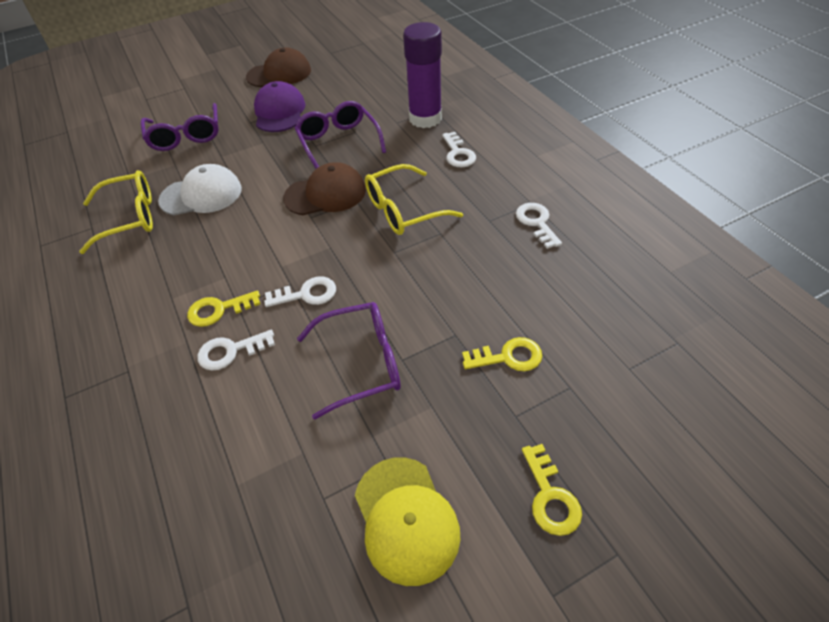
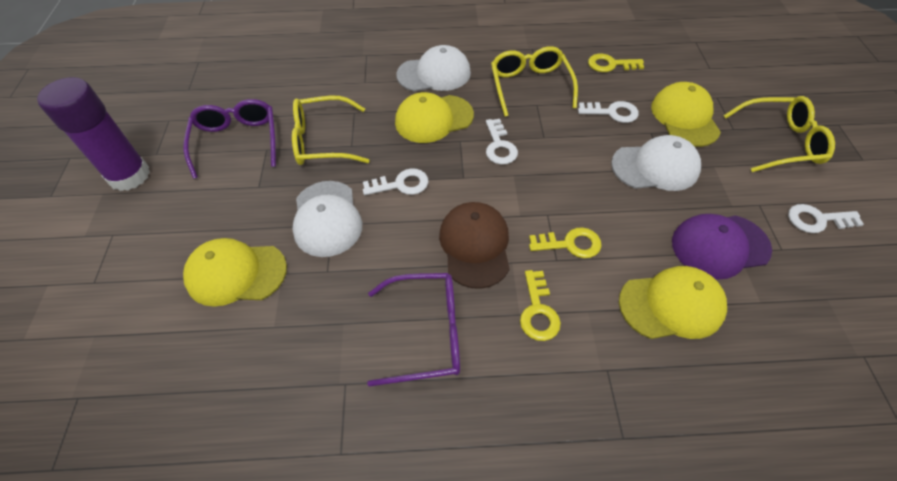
brown cap: [246,48,311,87] [283,162,366,215] = 2 -> [439,202,510,289] = 1
purple glasses: [141,103,219,151] [294,101,386,169] [297,302,401,420] = 3 -> [183,99,276,179] [367,273,460,387] = 2
white cap: [158,164,242,215] = 1 -> [292,181,362,257] [397,45,471,91] [611,135,701,191] = 3
yellow cap: [355,457,460,586] = 1 -> [183,238,287,307] [395,92,474,143] [619,266,727,339] [651,82,721,147] = 4
yellow glasses: [79,170,153,254] [365,164,463,235] = 2 -> [292,96,369,165] [491,46,578,117] [724,96,835,172] = 3

